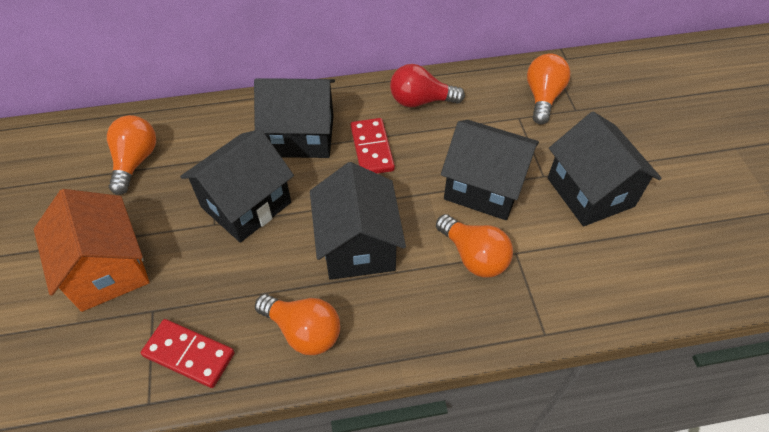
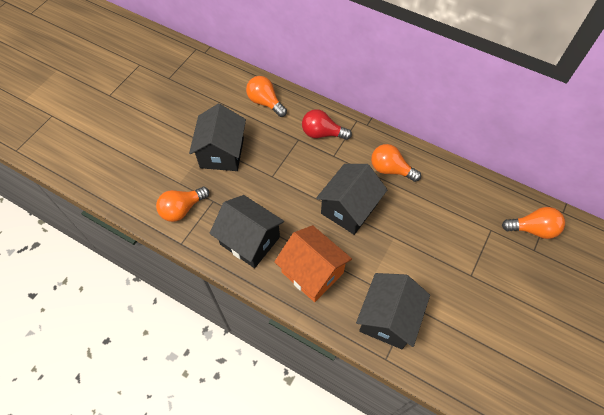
black house: [180,129,294,243] [254,78,335,158] [310,162,406,280] [441,120,539,220] [548,112,662,226] = 5 -> [189,104,246,171] [209,195,284,268] [316,164,388,235] [356,273,430,349] = 4
red domino: [141,319,235,388] [351,118,395,174] = 2 -> none = 0

